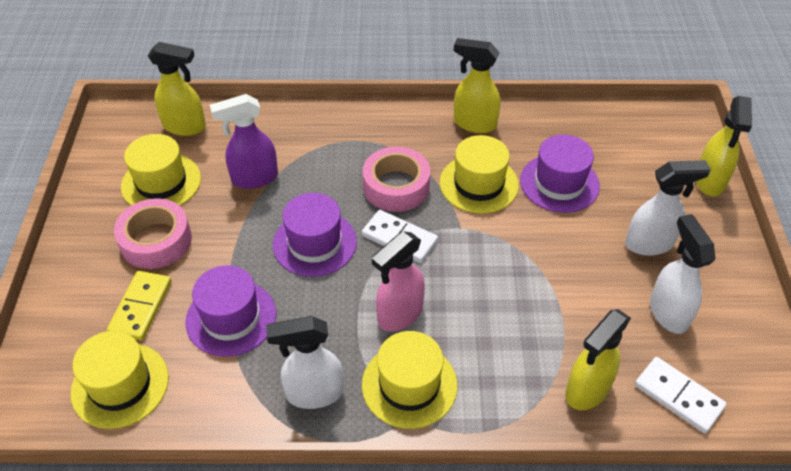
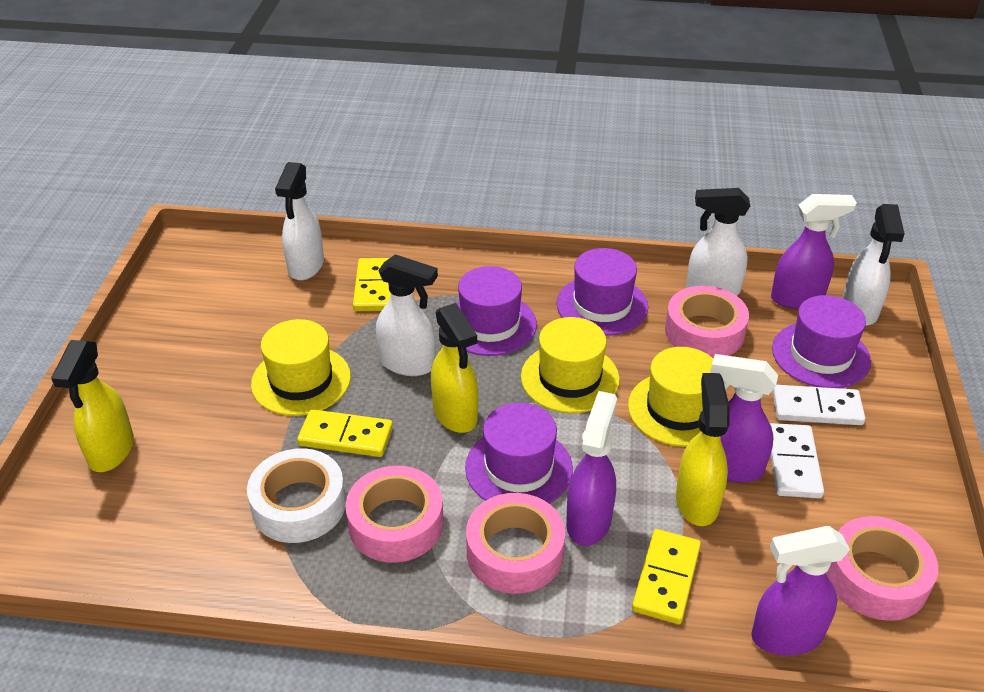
pink spray bottle: [372,231,425,332] = 1 -> none = 0
pink tape: [114,198,192,269] [362,147,430,212] = 2 -> [345,466,444,563] [466,493,565,594] [665,286,749,359] [826,516,938,621] = 4
purple hat: [185,265,276,357] [273,193,357,277] [520,135,600,213] = 3 -> [457,266,537,356] [465,403,573,503] [557,248,648,336] [772,295,871,388] = 4
purple spray bottle: [210,94,278,189] = 1 -> [566,391,617,546] [710,354,778,483] [751,526,850,656] [771,194,857,309] = 4
white spray bottle: [266,316,344,409] [625,160,711,256] [650,214,716,334] = 3 -> [275,162,324,280] [376,254,438,376] [686,188,750,296] [842,204,905,326] = 4
white tape: none = 0 -> [247,448,346,543] = 1
yellow domino: [107,271,172,341] = 1 -> [297,409,393,457] [353,258,391,311] [632,529,701,624] = 3
yellow hat: [71,331,169,429] [121,134,201,206] [362,331,458,429] [440,135,519,214] = 4 -> [251,319,351,416] [521,317,620,413] [628,347,713,447] = 3
yellow spray bottle: [148,42,206,136] [454,38,501,133] [565,309,631,410] [696,96,752,196] = 4 -> [51,340,134,472] [431,303,478,433] [676,373,730,526] = 3

